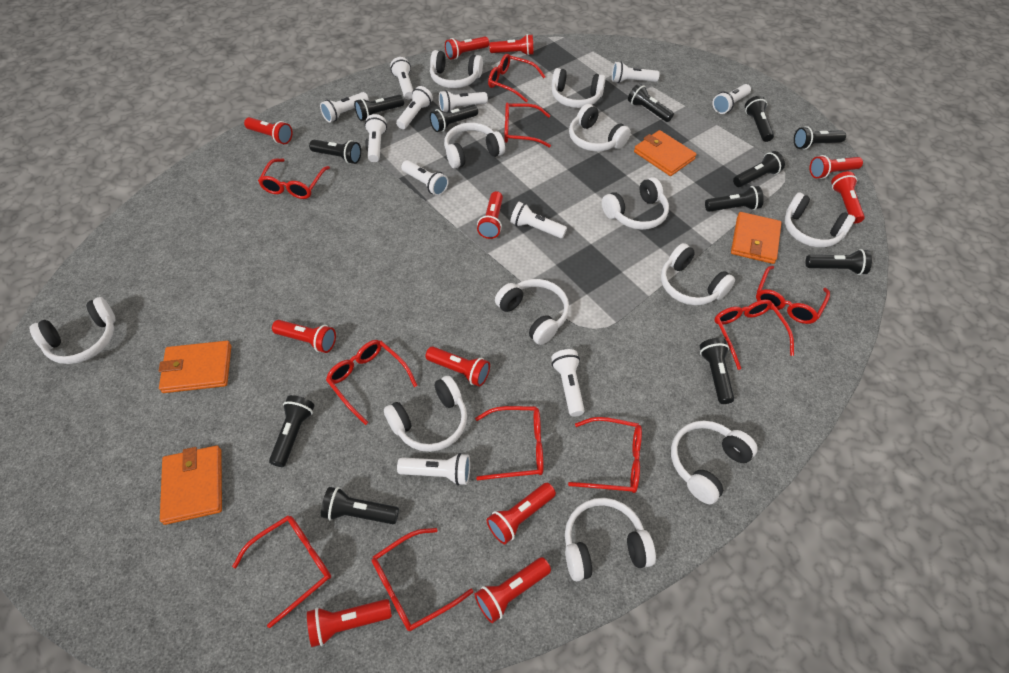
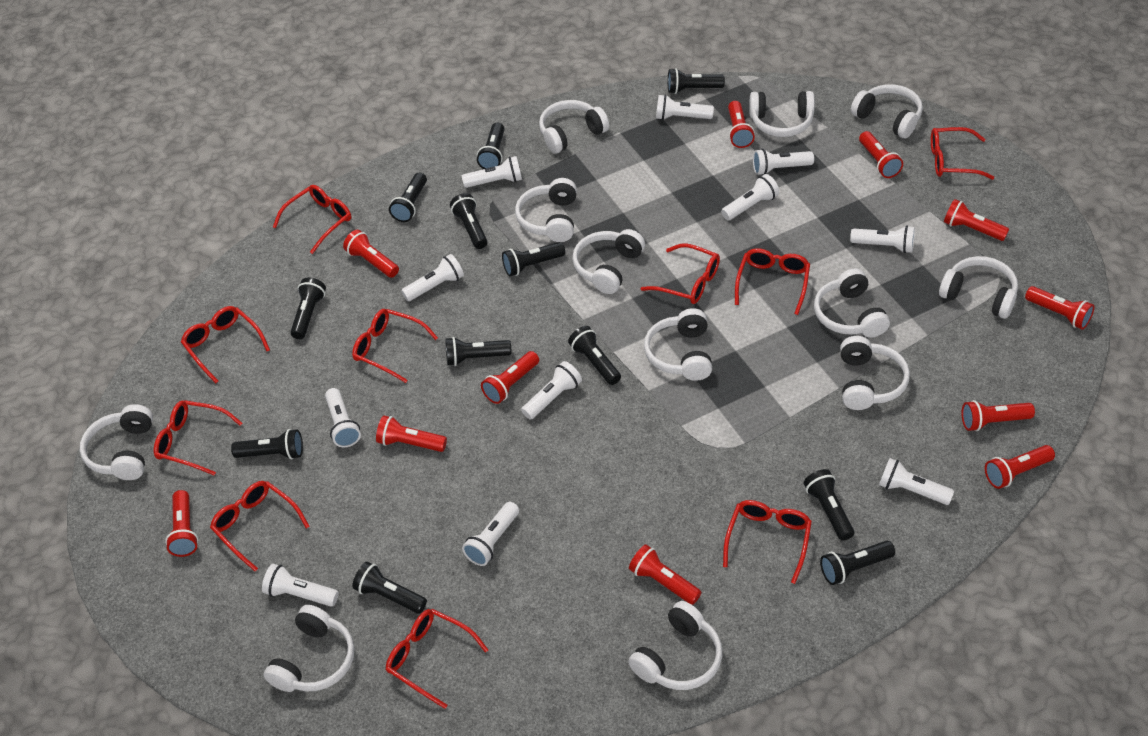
orange wallet: [159,341,231,393] [160,445,222,525] [634,130,697,176] [731,212,782,264] = 4 -> none = 0

